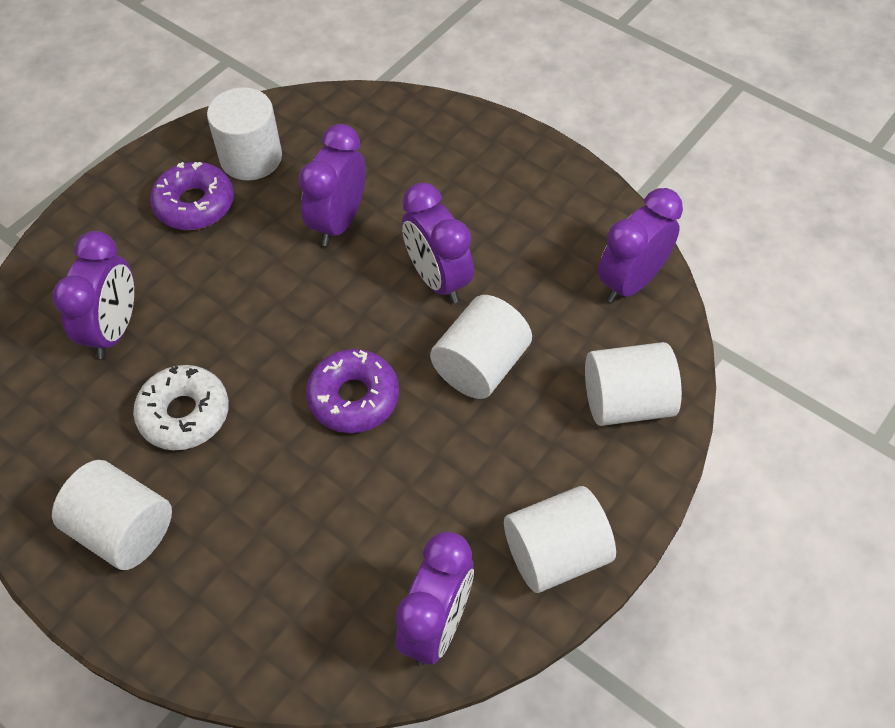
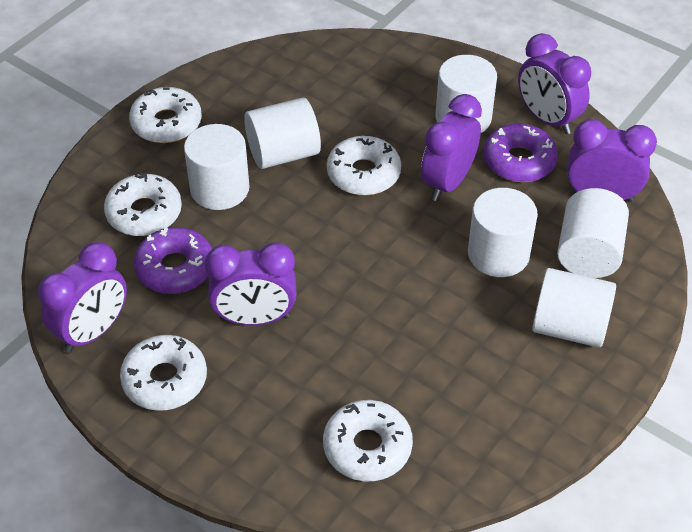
white cylinder: [52,460,172,570] [207,87,282,181] [430,295,532,399] [504,486,616,593] [585,342,682,426] = 5 -> [184,124,250,210] [244,97,321,169] [436,55,497,133] [468,188,538,277] [532,268,616,348] [557,188,629,278] = 6
white donut: [133,365,229,450] = 1 -> [104,173,182,236] [120,335,207,411] [129,87,202,143] [323,400,413,481] [327,136,401,195] = 5

